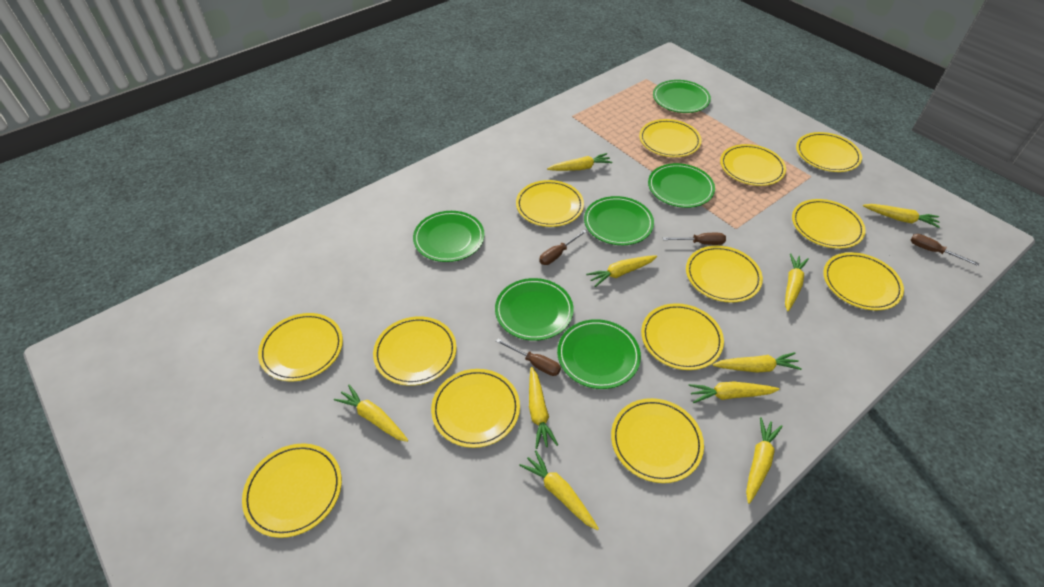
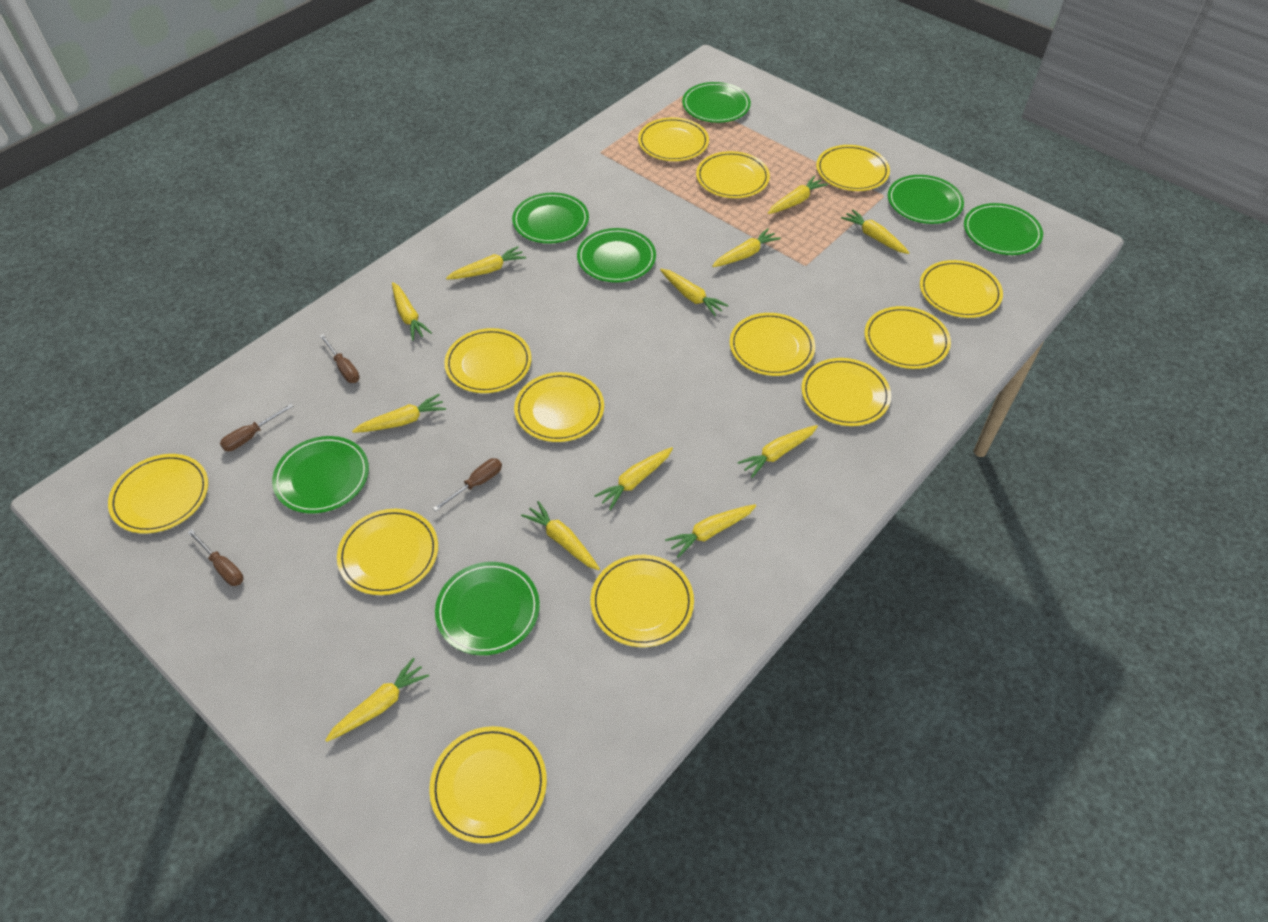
green plate: [413,211,485,262] [495,278,574,341] [557,319,641,389] [584,196,654,245] [648,163,715,208] [653,80,711,113] = 6 -> [272,436,369,514] [435,562,540,655] [512,193,589,244] [577,228,656,283] [682,82,751,123] [888,175,964,224] [964,203,1043,255] = 7
yellow carrot: [334,385,408,442] [519,450,599,530] [529,367,558,449] [547,153,612,171] [586,255,657,287] [688,382,780,403] [712,352,802,373] [746,417,783,504] [785,253,809,311] [863,204,940,228] = 10 -> [325,658,429,742] [352,394,446,433] [392,282,432,340] [446,246,526,279] [521,501,600,570] [594,447,673,510] [660,269,728,316] [665,504,757,558] [712,228,781,267] [737,425,818,478] [768,176,828,214] [841,209,909,254] = 12

